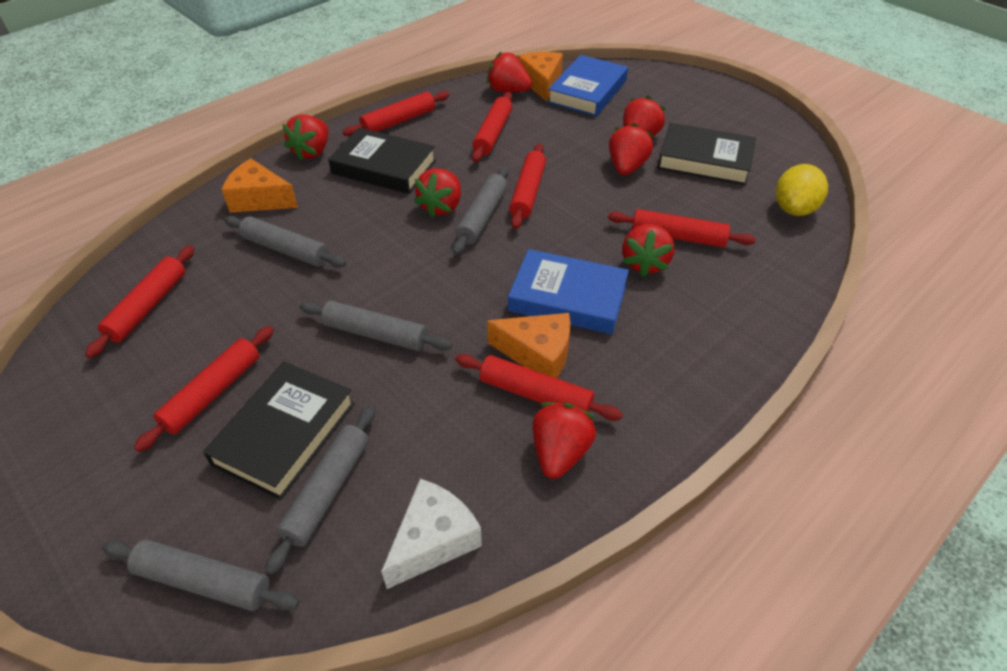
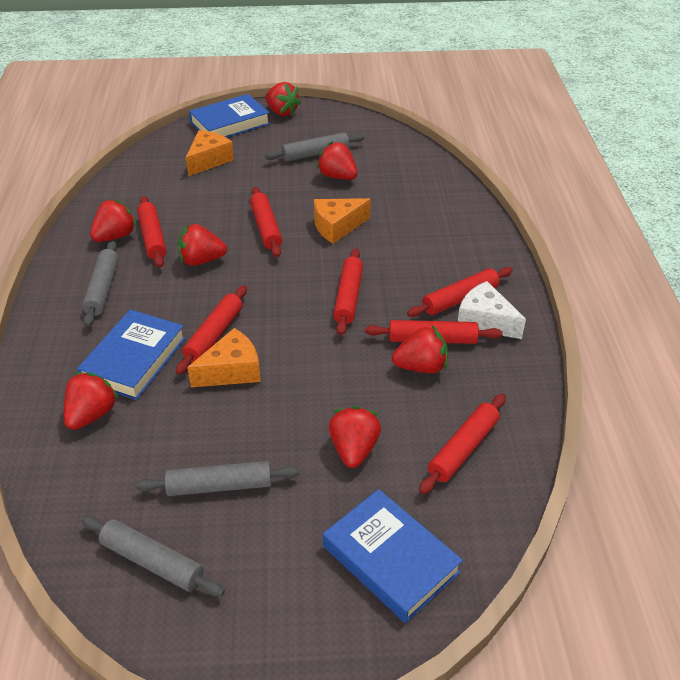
black book: [203,362,355,500] [328,128,436,194] [657,123,756,185] = 3 -> none = 0
blue book: [508,249,629,334] [547,55,628,116] = 2 -> [77,309,186,400] [189,94,270,138] [323,489,463,623] = 3
grey rolling pin: [102,540,299,611] [224,216,346,268] [265,405,375,575] [299,301,452,351] [453,166,509,255] = 5 -> [81,515,225,596] [82,241,119,327] [136,461,300,496] [265,132,365,161] = 4
yellow lemon: [776,164,828,216] = 1 -> none = 0

